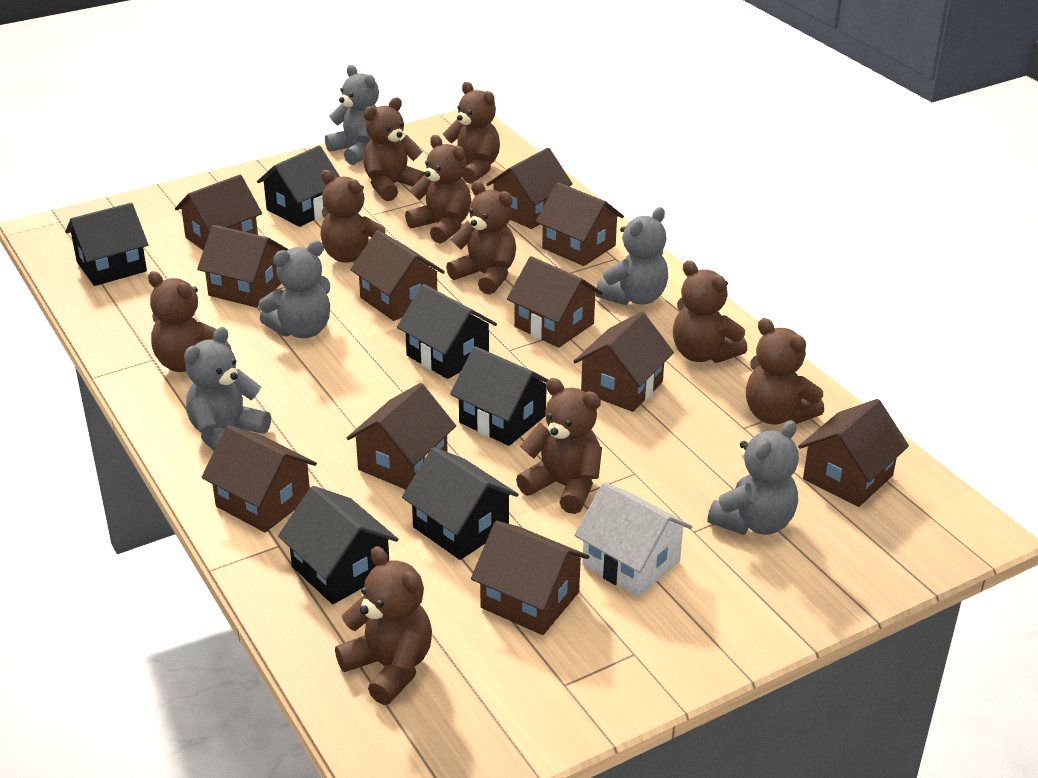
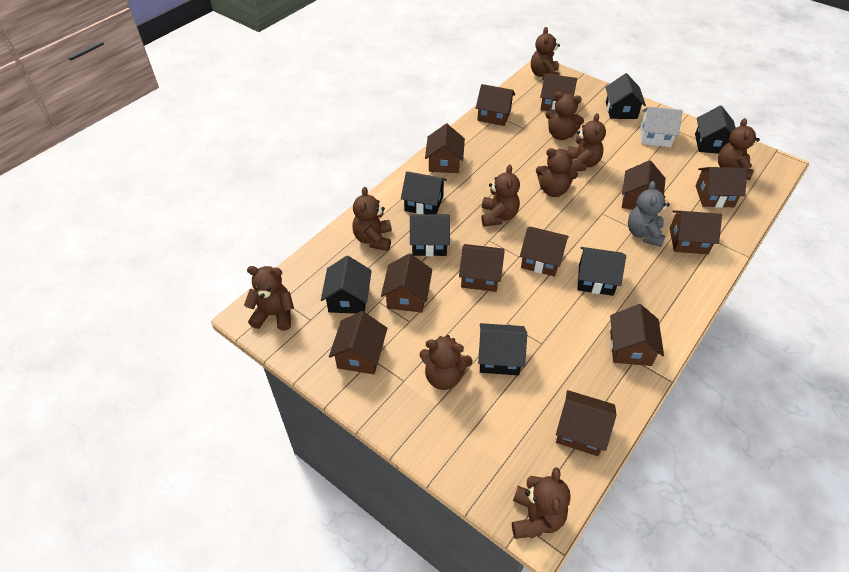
black house: [65,203,149,286] [257,146,340,227] [278,486,398,604] [397,284,497,379] [402,447,519,560] [450,346,549,446] = 6 -> [321,256,372,314] [401,171,447,214] [410,214,450,256] [478,323,527,375] [577,247,626,296] [605,73,646,119] [695,106,736,154] = 7
brown house: [175,174,262,250] [197,225,288,308] [202,425,317,533] [346,383,456,490] [350,230,445,321] [471,521,589,635] [486,148,573,229] [507,256,603,348] [536,182,624,266] [573,312,674,412] [798,399,909,507] = 11 -> [329,311,387,374] [381,253,432,312] [425,124,465,173] [459,244,505,292] [476,84,515,126] [520,227,569,277] [540,74,577,111] [556,390,616,456] [610,304,664,366] [622,160,666,210] [670,210,722,254] [695,167,747,208] = 12
grey teddy bear: [184,327,271,451] [258,240,330,338] [325,65,379,165] [596,207,668,305] [707,420,799,535] = 5 -> [628,181,670,247] = 1

